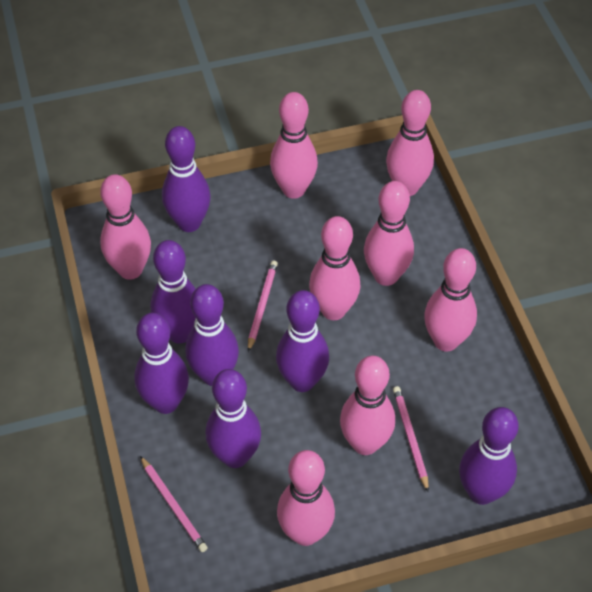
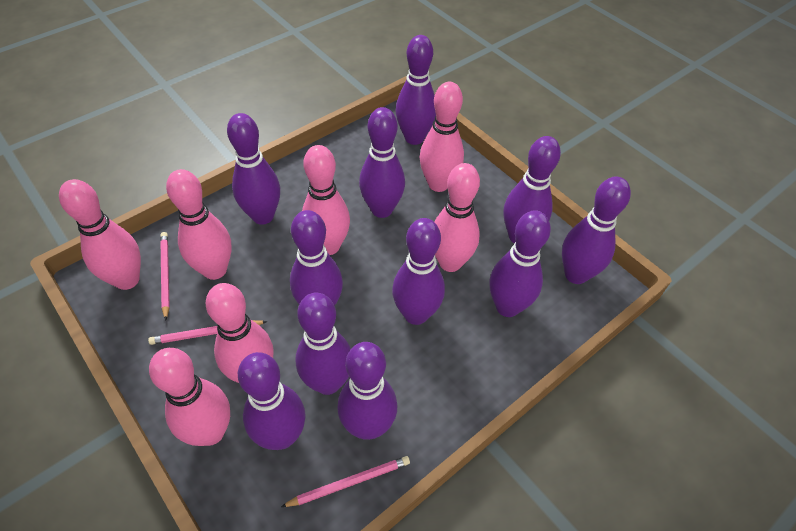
pink bowling pin: [100,174,151,280] [270,92,318,199] [277,450,335,546] [309,216,360,320] [340,356,395,455] [364,181,414,286] [386,90,434,196] [424,248,477,352] = 8 -> [59,179,141,290] [149,348,230,446] [166,169,232,280] [206,283,274,383] [302,145,350,255] [419,82,464,192] [434,163,480,272] = 7
purple bowling pin: [134,313,189,414] [150,240,196,344] [162,126,211,232] [185,284,239,386] [206,369,261,468] [276,290,329,392] [459,407,519,505] = 7 -> [227,113,280,225] [238,352,306,450] [290,210,343,306] [296,293,351,395] [337,342,397,440] [359,107,405,218] [392,218,445,325] [396,35,436,145] [489,210,551,317] [504,136,561,243] [562,176,631,284] = 11

